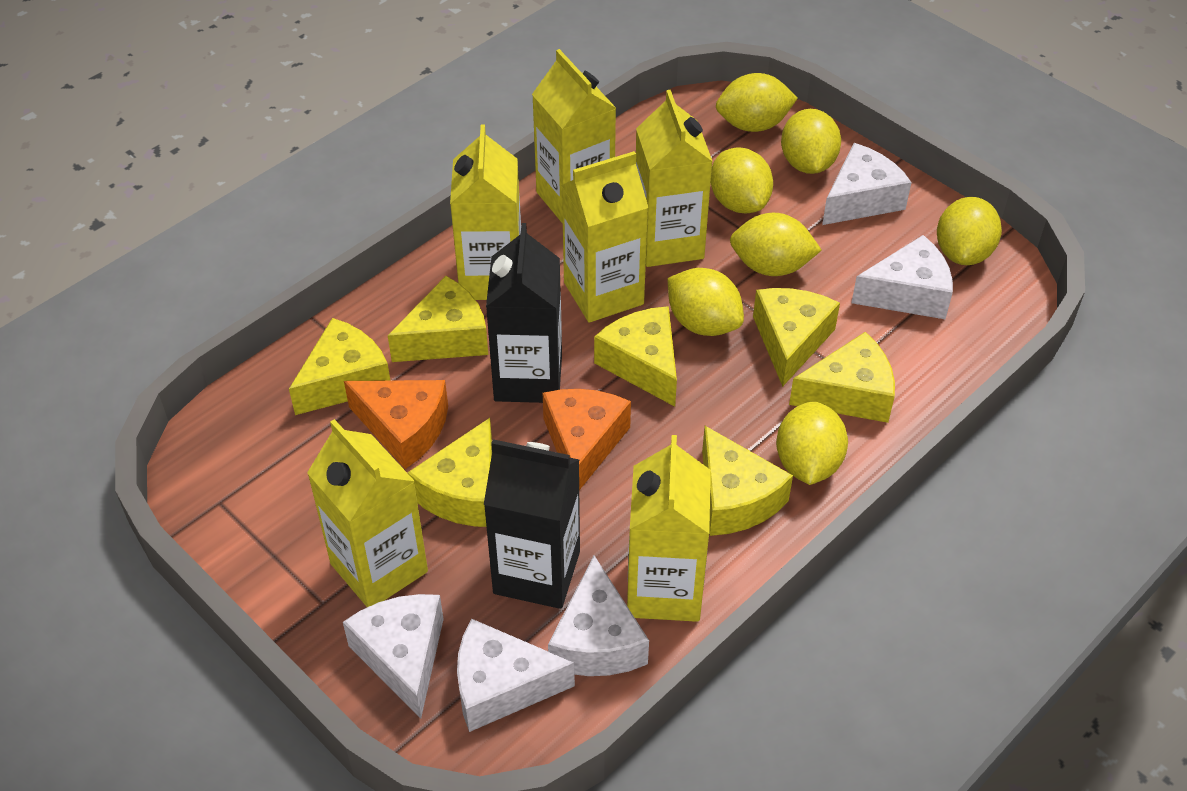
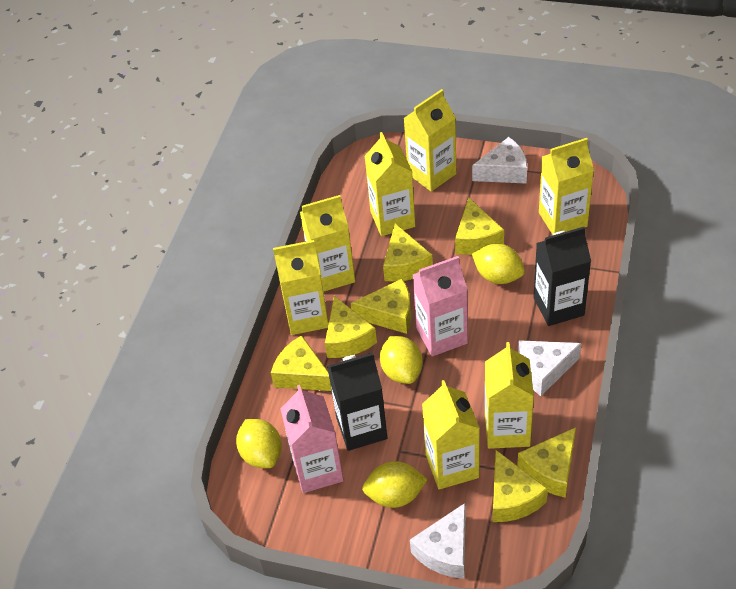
orange cheese: [344,380,448,469] [543,389,631,490] = 2 -> none = 0
pink carton: none = 0 -> [281,385,344,493] [413,256,468,356] = 2
white cheese: [343,594,444,719] [457,619,575,732] [548,555,649,676] [822,143,912,225] [851,235,953,319] = 5 -> [410,503,466,579] [472,137,527,184] [518,340,582,396] = 3
yellow carton: [307,419,428,607] [450,124,521,300] [532,49,616,224] [561,151,649,322] [627,435,711,622] [636,90,713,267] = 6 -> [273,240,329,335] [300,195,355,292] [364,132,415,236] [403,89,456,192] [422,380,480,489] [485,342,534,449] [539,138,594,235] = 7
yellow lemon: [668,268,744,336] [711,147,773,213] [716,73,798,132] [730,213,822,276] [776,401,848,485] [781,109,841,174] [937,197,1002,265] = 7 -> [236,419,282,468] [362,461,428,508] [380,336,423,384] [472,244,525,284] = 4

